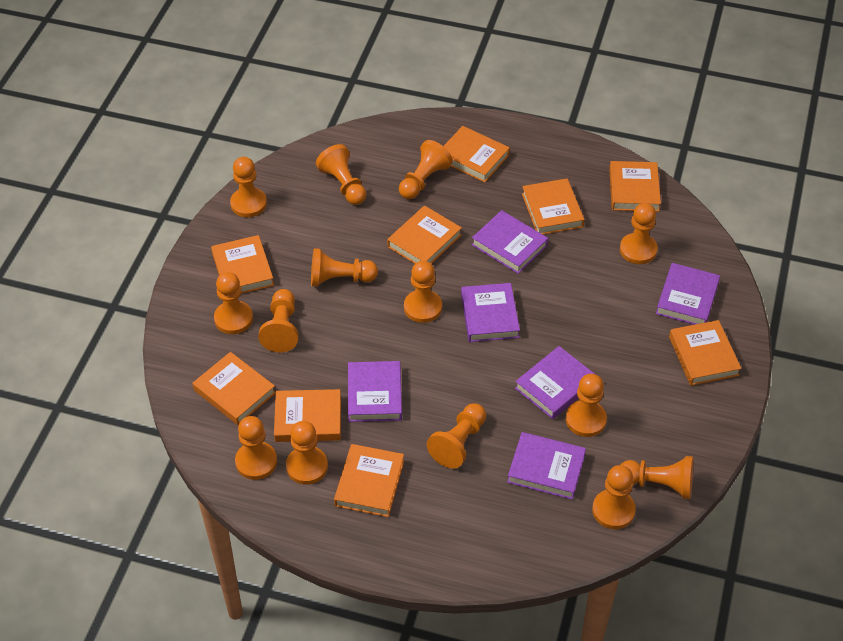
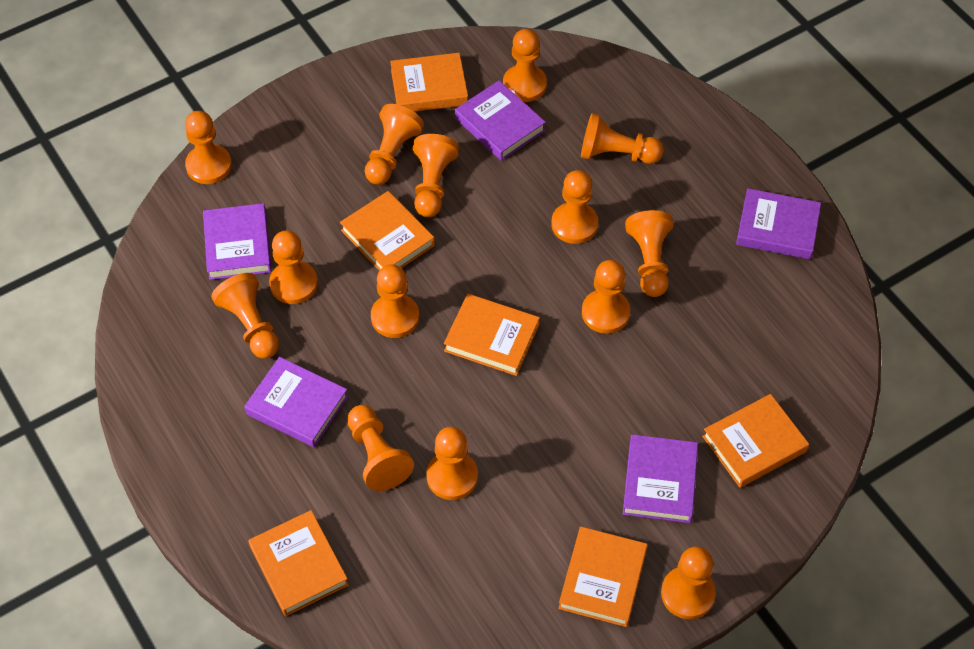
orange book: [193,352,276,425] [211,235,274,294] [274,389,341,442] [334,444,404,517] [387,206,462,264] [444,126,510,183] [522,178,584,234] [609,161,661,212] [669,320,742,386] = 9 -> [248,510,349,616] [340,191,435,271] [390,53,468,112] [444,294,540,376] [558,526,648,627] [702,394,809,488] = 6
purple book: [348,361,402,422] [461,283,520,342] [472,210,548,274] [507,432,586,499] [515,346,595,419] [656,263,720,325] = 6 -> [203,203,272,280] [244,357,348,447] [455,80,546,161] [623,434,698,523] [736,188,821,259] = 5

